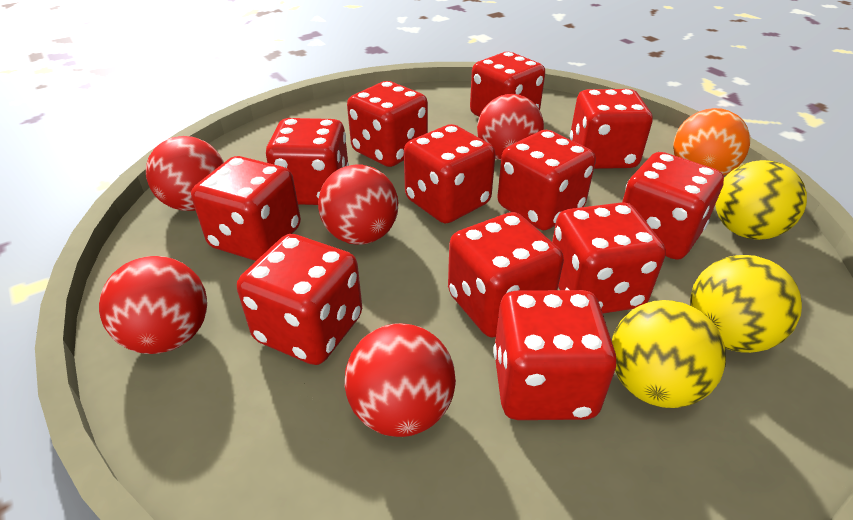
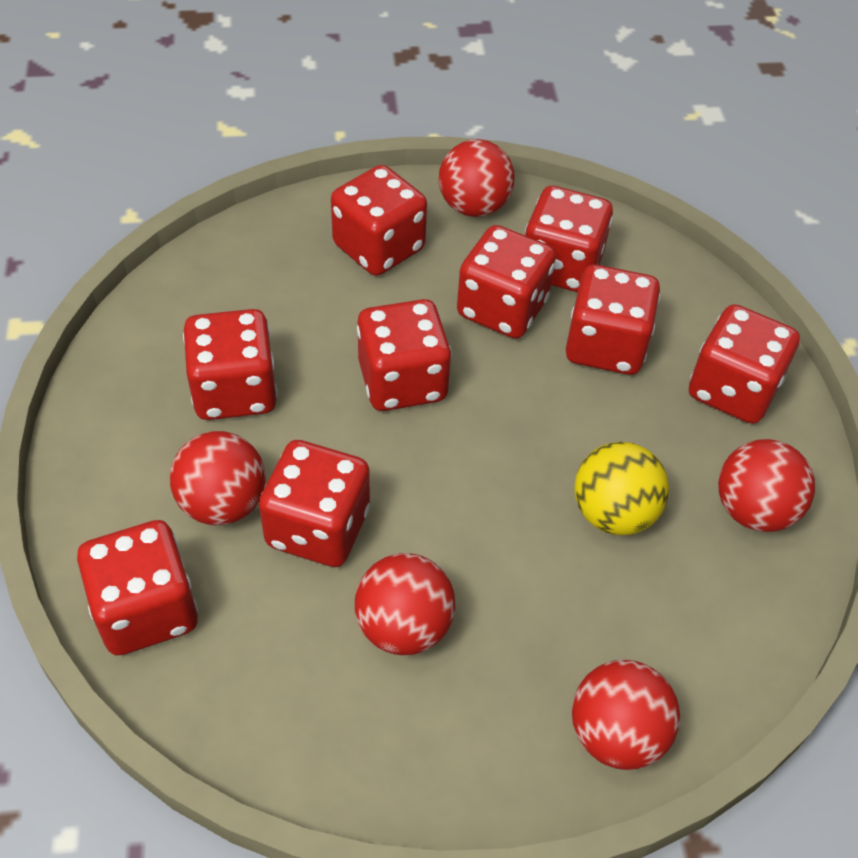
orange ball: [673,108,750,175] = 1 -> none = 0
red dice: [191,156,301,261] [237,234,362,365] [266,118,349,205] [347,81,428,167] [404,124,496,224] [448,212,564,338] [470,52,545,117] [493,290,617,420] [497,130,596,230] [552,202,666,313] [570,89,652,169] [622,152,724,260] = 12 -> [77,520,198,656] [183,309,277,420] [259,440,370,567] [331,165,427,276] [357,299,452,411] [457,225,556,339] [525,186,613,292] [566,265,660,375] [689,304,800,424] = 9
yellow ball: [612,300,726,408] [690,255,802,353] [715,160,807,240] = 3 -> [574,442,669,535] = 1

